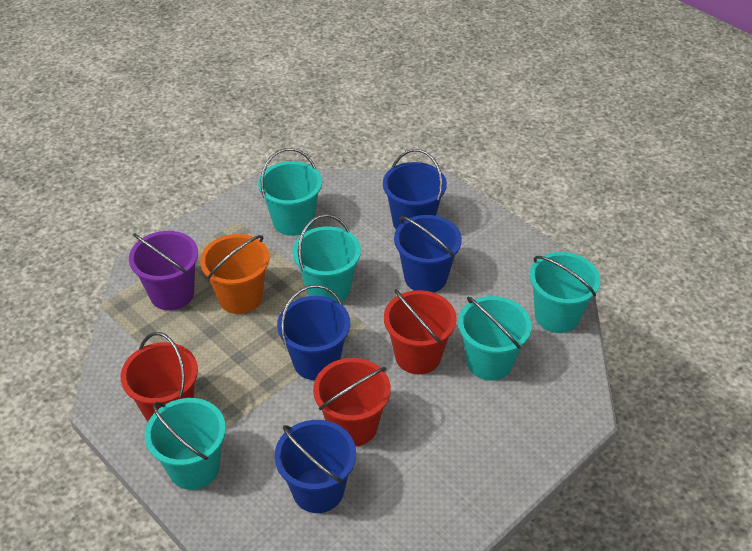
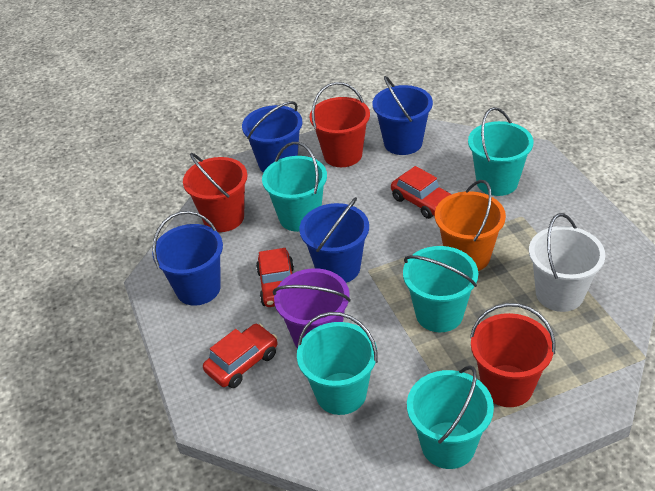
red car: none = 0 -> [203,324,277,388] [256,248,294,307] [391,166,452,219] = 3
white bucket: none = 0 -> [529,213,605,312] = 1

